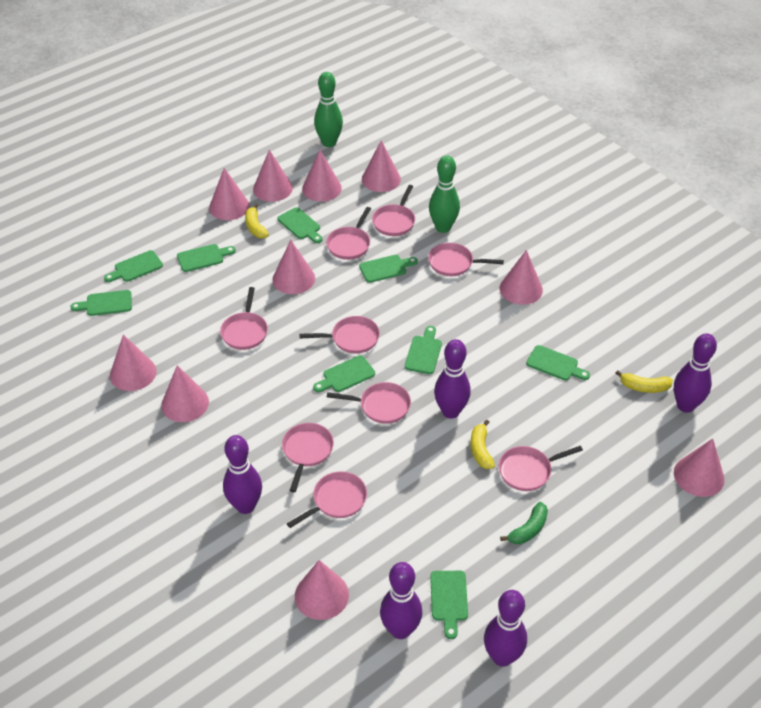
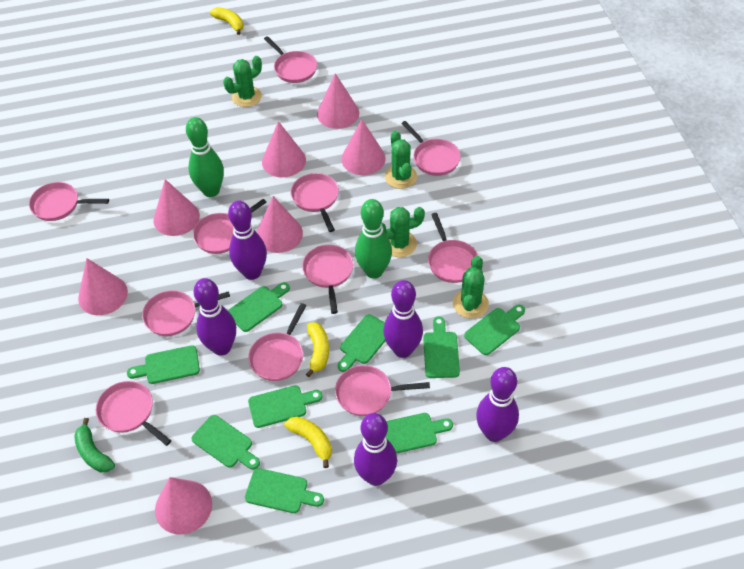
green cactus: none = 0 -> [223,56,262,107] [381,207,425,257] [385,131,417,189] [453,256,489,319] = 4
pink cone: [110,334,156,391] [161,365,209,422] [209,168,250,220] [253,150,293,202] [272,240,315,294] [295,560,349,620] [302,150,342,202] [362,140,401,192] [500,250,543,305] [674,438,725,497] = 10 -> [78,258,128,315] [153,179,200,236] [155,477,212,535] [257,196,303,253] [262,121,306,177] [317,73,359,129] [341,119,386,175] = 7
pink pan: [220,287,268,350] [282,423,334,492] [287,471,367,528] [299,316,380,354] [326,207,371,260] [327,382,411,424] [372,185,415,236] [428,243,504,276] [499,446,583,491] = 9 -> [29,182,109,221] [96,381,171,446] [142,290,230,336] [193,199,267,254] [248,303,307,381] [264,36,317,83] [291,173,339,232] [302,245,353,314] [335,365,430,416] [401,121,461,176] [428,213,478,283] = 11

